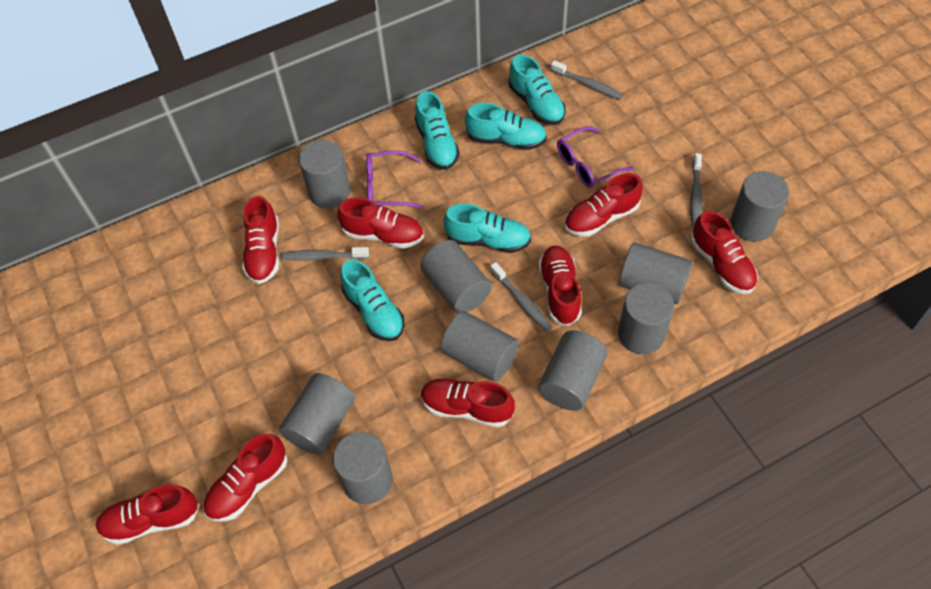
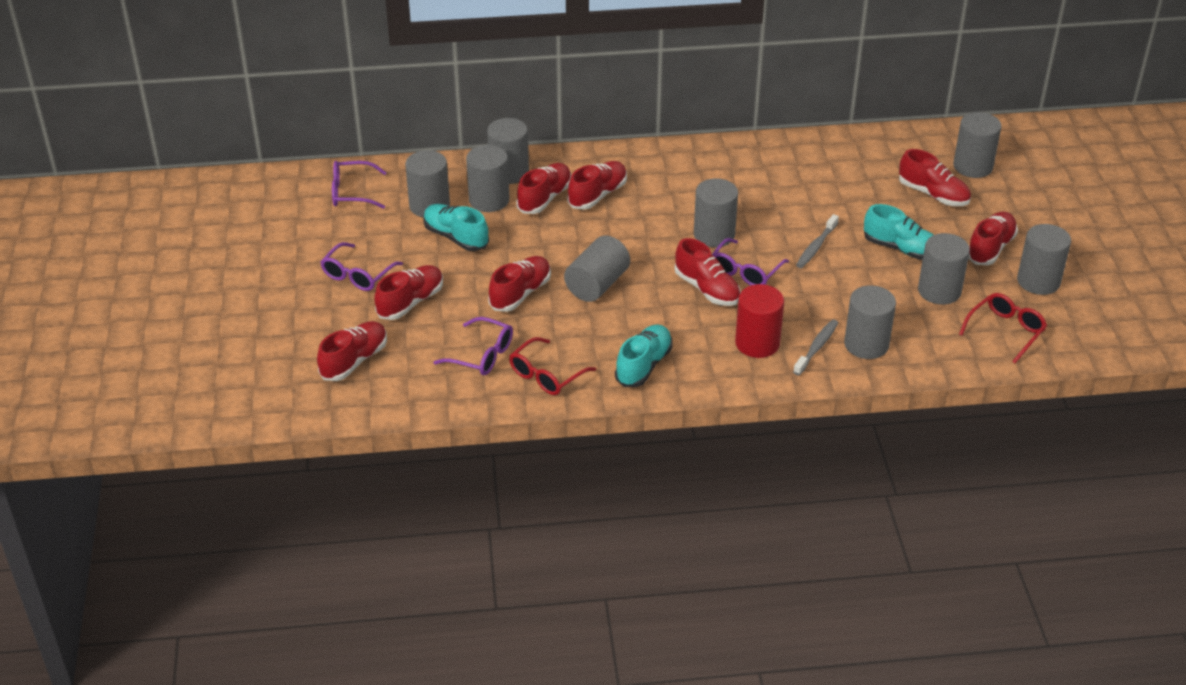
grey toothbrush: [282,247,369,260] [490,262,552,332] [551,60,623,100] [690,153,702,227] = 4 -> [793,319,838,376] [796,214,839,268] = 2
purple glasses: [366,151,424,209] [557,126,634,188] = 2 -> [320,242,403,291] [332,161,387,209] [434,317,513,375] [712,238,789,285] = 4
red cylinder: none = 0 -> [735,284,784,358] = 1
red glasses: none = 0 -> [509,337,596,395] [959,293,1047,363] = 2
turquoise shoe: [341,259,404,341] [415,91,459,170] [444,203,531,253] [465,103,547,150] [509,54,566,125] = 5 -> [423,204,489,251] [615,324,672,387] [864,204,934,260] = 3

